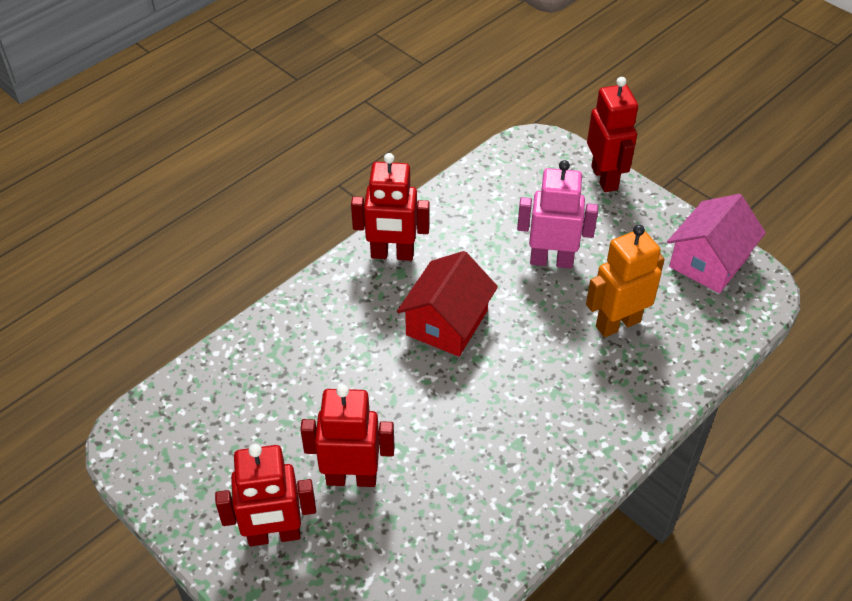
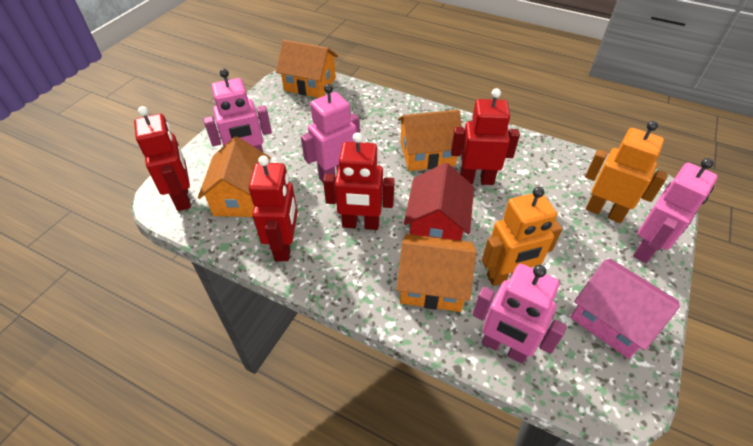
orange house: none = 0 -> [198,136,271,217] [276,40,338,98] [396,234,476,312] [398,110,462,171] = 4
orange robot: [586,225,665,337] = 1 -> [482,187,562,286] [585,121,668,223] = 2
pink robot: [517,160,598,269] = 1 -> [204,69,272,152] [301,84,360,182] [473,264,567,364] [633,158,718,263] = 4

